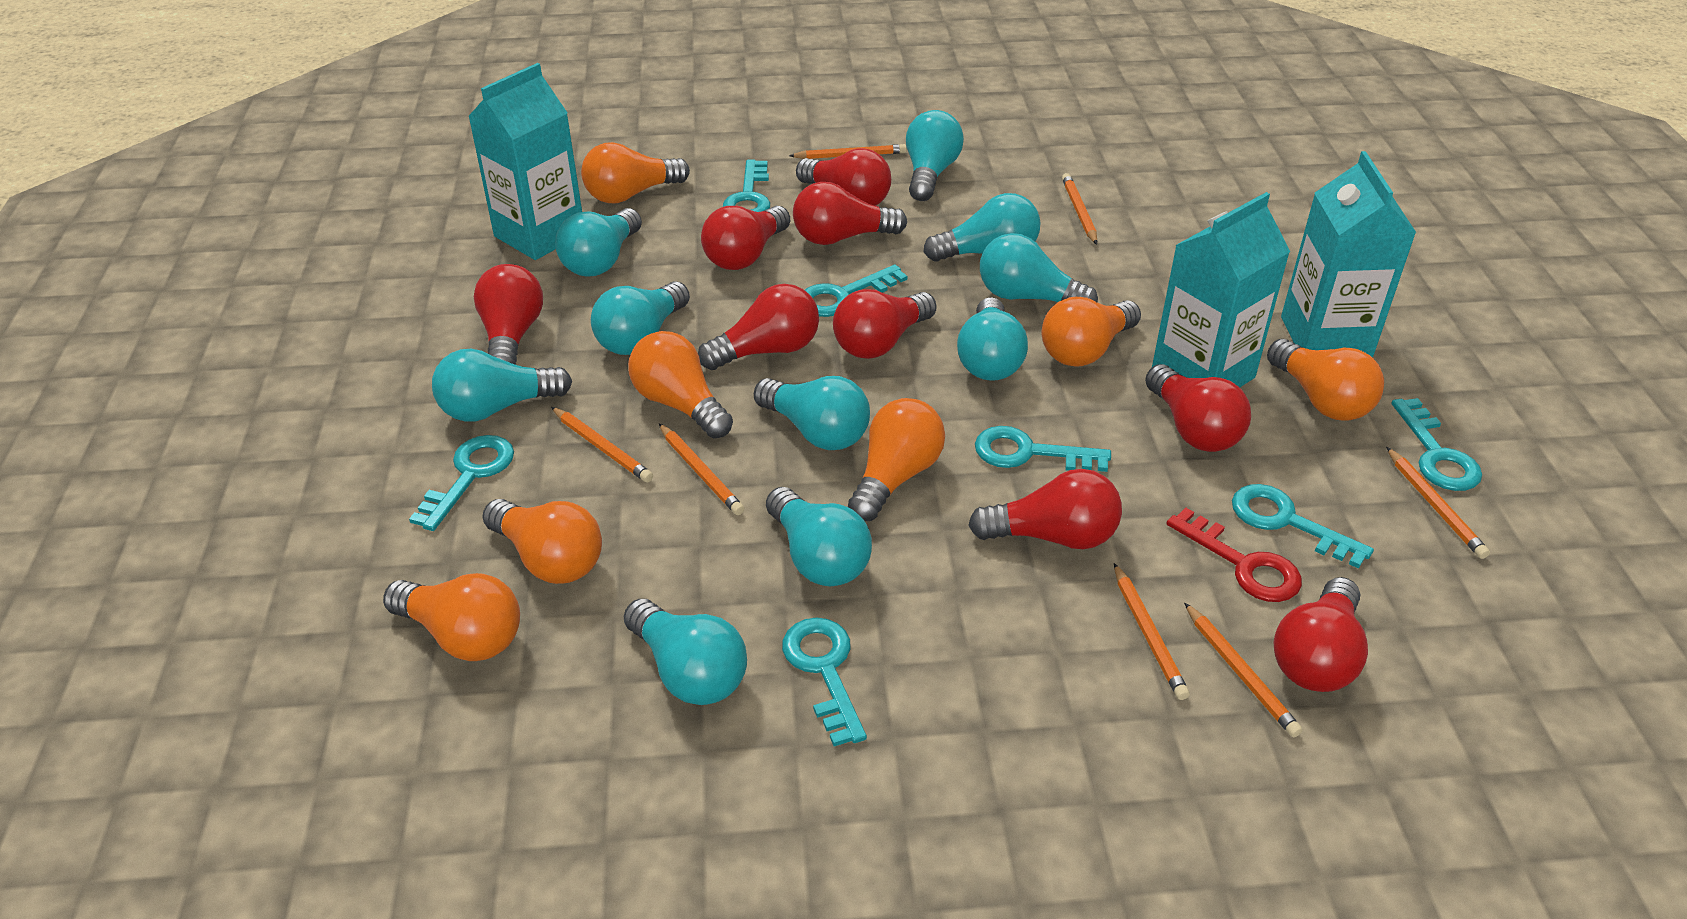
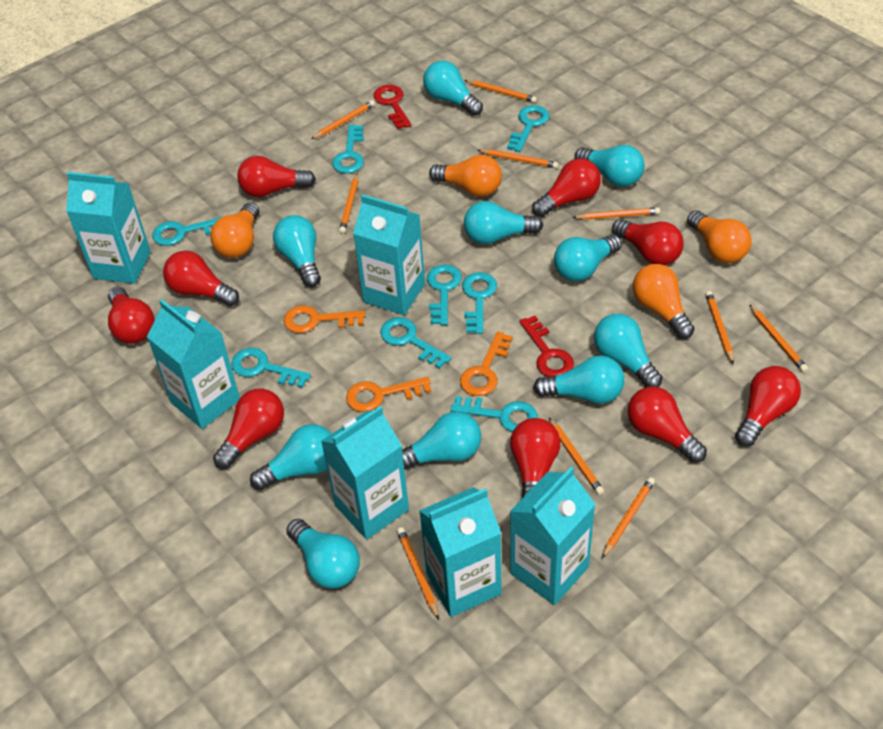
orange key: none = 0 -> [284,305,365,333] [346,377,431,412] [460,331,513,396] = 3
orange light bulb: [383,573,520,661] [482,499,602,584] [581,142,690,203] [628,331,733,439] [848,398,945,521] [1042,297,1141,367] [1267,339,1384,421] = 7 -> [210,202,259,258] [429,155,502,197] [633,264,695,339] [687,210,752,263] = 4
orange pencil: [551,407,653,482] [659,423,745,515] [789,144,907,159] [1062,173,1097,245] [1114,563,1190,700] [1184,602,1303,737] [1386,447,1490,559] = 7 -> [311,100,375,139] [339,173,358,234] [397,527,439,620] [464,80,537,103] [478,149,558,168] [549,418,604,495] [572,207,660,220] [602,477,655,558] [705,291,734,364] [749,304,808,372] = 10
red key: [1166,508,1302,602] = 1 -> [373,85,411,129] [520,316,574,377] = 2
turquoise carton: [468,63,582,260] [1152,192,1290,388] [1281,151,1416,357] = 3 -> [66,172,151,284] [147,299,240,429] [321,406,409,540] [353,194,425,315] [419,487,502,617] [510,467,596,605] = 6
turquoise key: [409,435,514,531] [723,159,770,212] [782,617,867,746] [805,265,907,317] [975,426,1111,472] [1232,484,1374,569] [1391,398,1482,491] = 7 -> [152,217,222,246] [231,348,311,388] [332,125,364,174] [380,317,451,369] [427,264,462,325] [450,396,538,432] [462,272,497,334] [507,105,549,152] = 8

